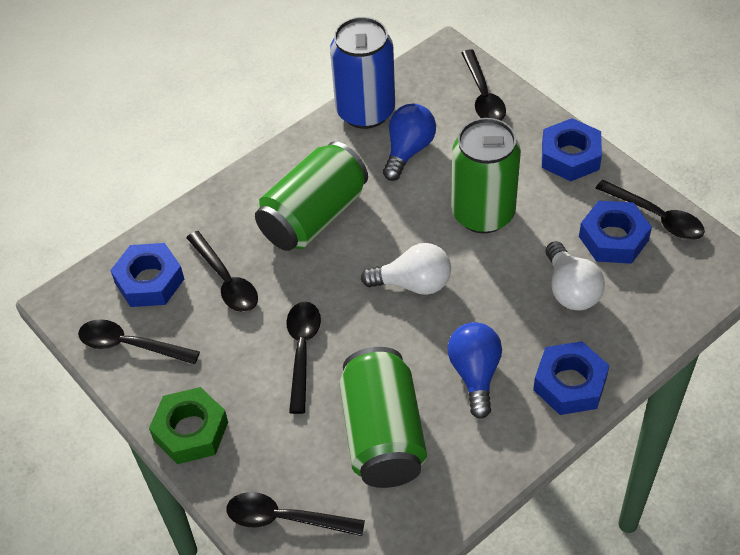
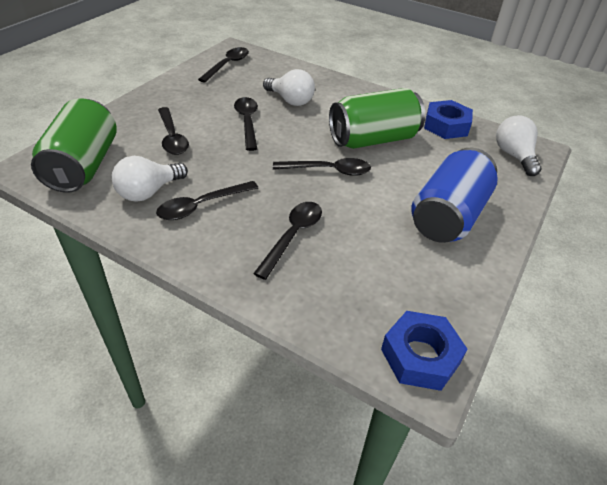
blue light bulb: [383,104,436,181] [448,322,502,419] = 2 -> none = 0
blue nut: [110,243,184,307] [533,341,609,415] [542,118,602,181] [579,201,652,264] = 4 -> [381,311,468,391] [424,100,473,139] = 2
green can: [255,141,368,251] [339,347,427,488] [451,118,521,233] = 3 -> [31,98,117,193] [329,88,425,149] = 2
green nut: [149,387,228,464] = 1 -> none = 0
white light bulb: [361,243,451,295] [546,241,605,310] = 2 -> [112,156,188,202] [263,69,315,106] [496,115,541,176] = 3

